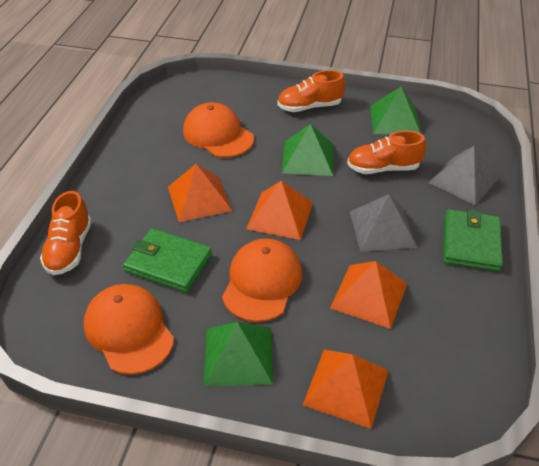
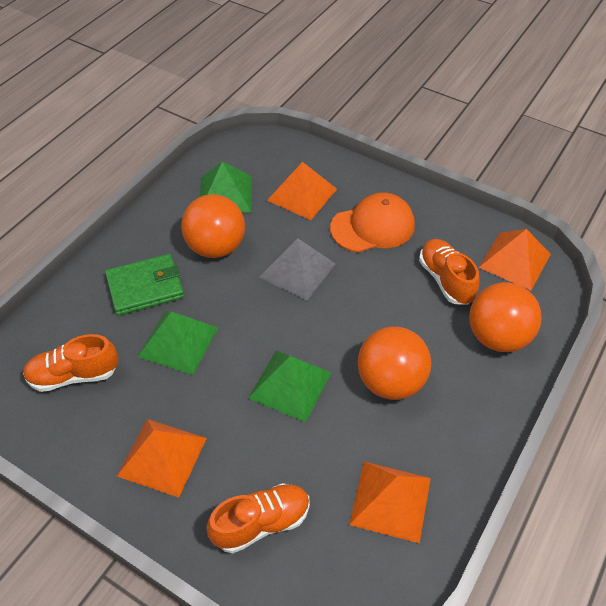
green wallet: [123,228,212,293] [443,209,503,271] = 2 -> [105,254,184,316] = 1
grey pyramid: [350,194,417,252] [428,146,499,206] = 2 -> [260,238,336,301] = 1
orange ball: none = 0 -> [181,194,245,258] [358,327,431,400] [469,282,542,352] = 3
orange cap: [84,284,174,375] [183,102,254,158] [222,238,302,322] = 3 -> [330,192,415,253] = 1

